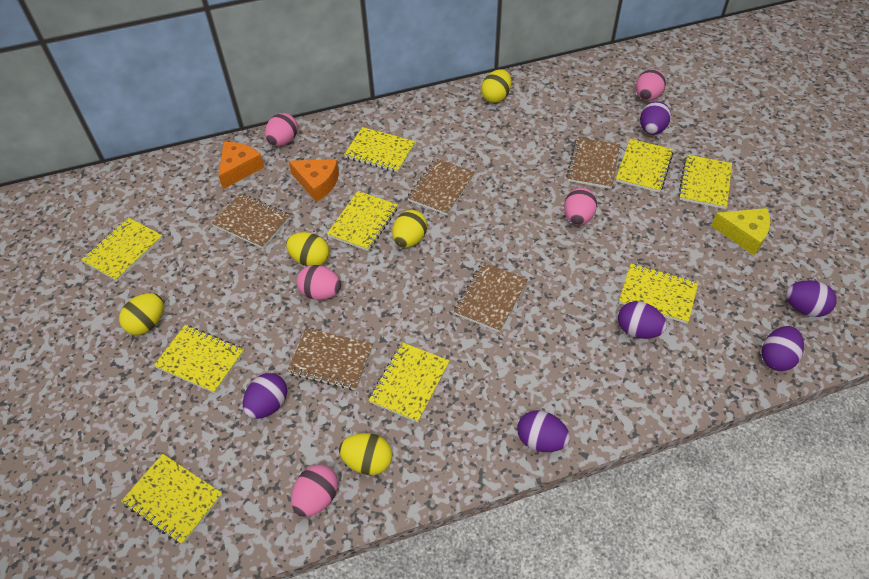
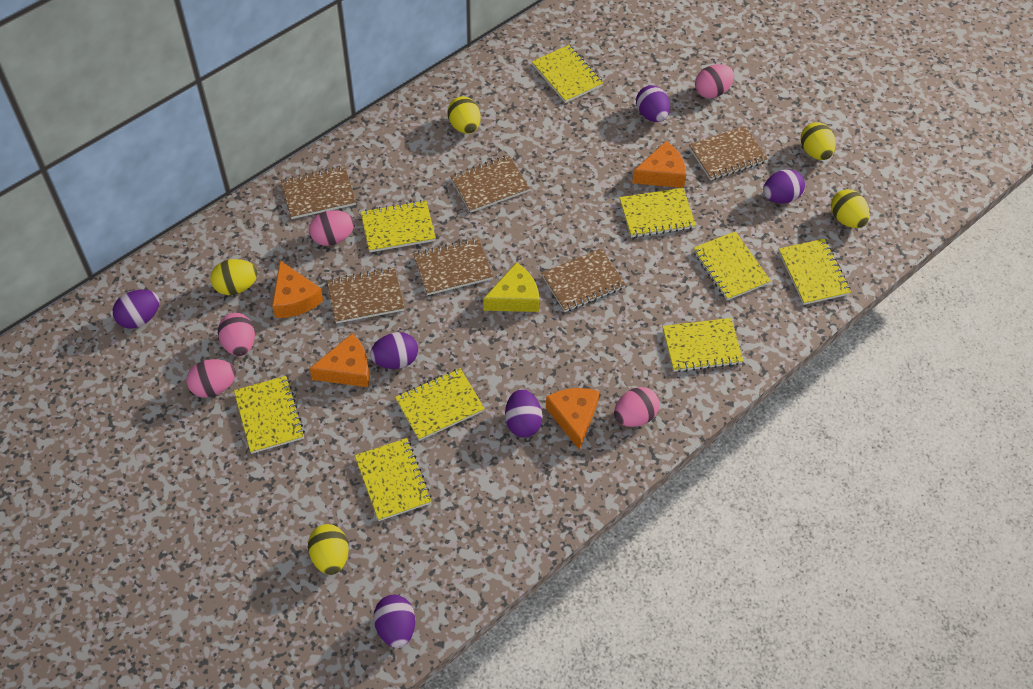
brown notebook: [212,193,290,249] [287,328,373,390] [407,158,475,215] [454,262,528,332] [566,137,620,189] = 5 -> [281,166,356,219] [327,267,405,324] [413,238,493,295] [450,155,530,213] [541,248,626,312] [689,126,768,180] = 6
orange cheese: [218,142,264,189] [289,159,339,202] = 2 -> [272,261,323,318] [309,333,369,387] [546,388,600,450] [632,141,686,188] = 4

